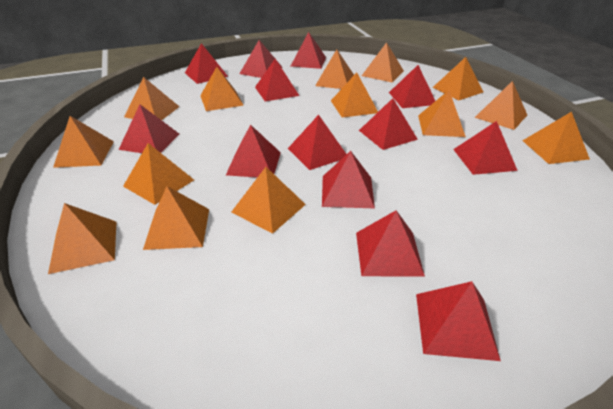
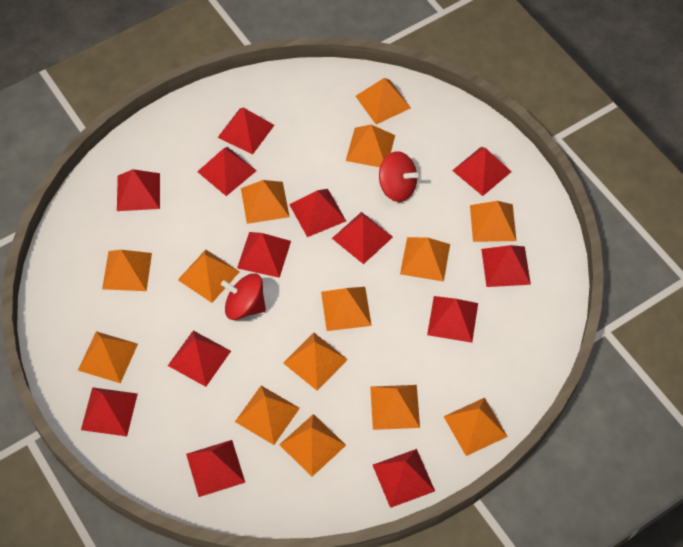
red spinning top: none = 0 -> [221,273,266,320] [379,151,418,202] = 2

